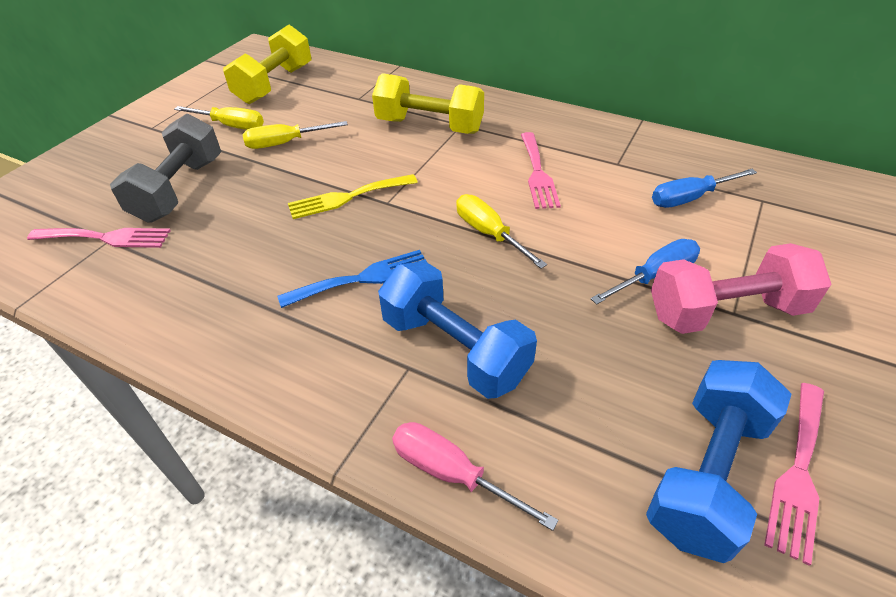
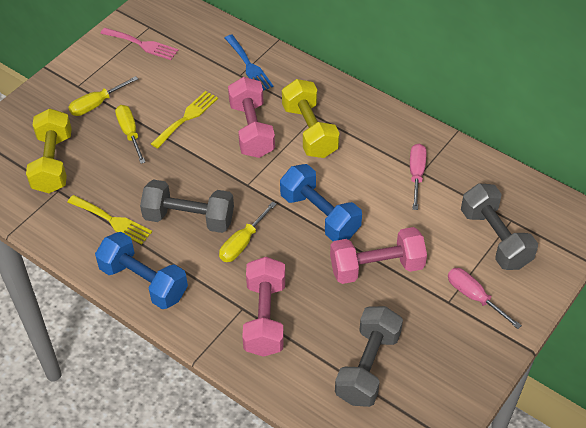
blue screwdriver: [590,239,700,305] [652,169,757,208] = 2 -> none = 0
grey dumbbell: [110,114,221,223] = 1 -> [140,180,234,233] [335,306,403,407] [461,183,538,270] = 3
pink dumbbell: [651,243,831,334] = 1 -> [228,77,275,158] [242,257,285,357] [330,227,427,284] = 3
pink fork: [27,228,171,248] [521,132,561,209] [764,383,824,566] = 3 -> [100,28,179,60] = 1
pink screwdriver: [392,422,558,531] = 1 -> [410,144,426,210] [448,268,522,329] = 2
yellow fork: [288,174,418,219] = 1 -> [67,195,152,245] [151,91,218,149] = 2

